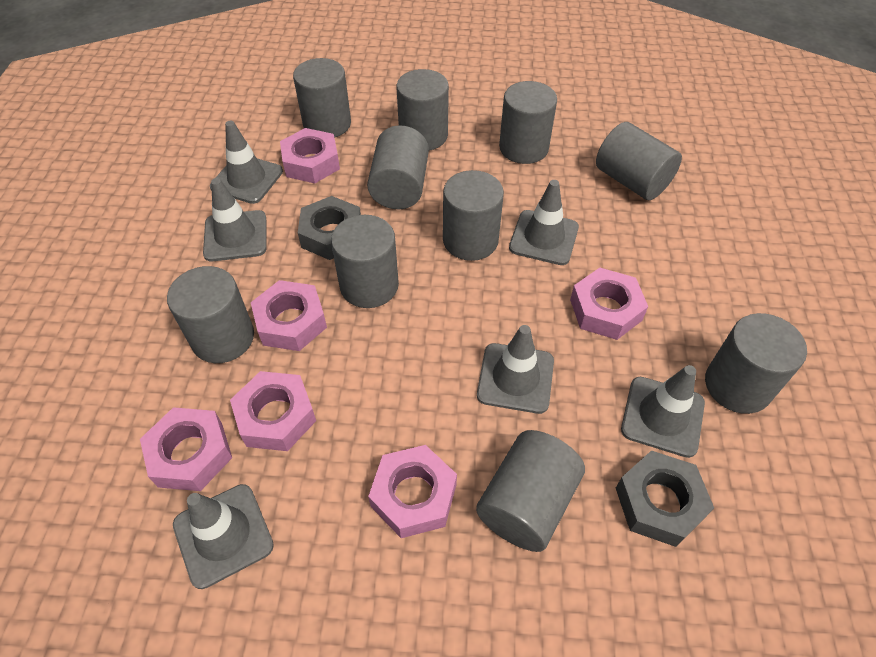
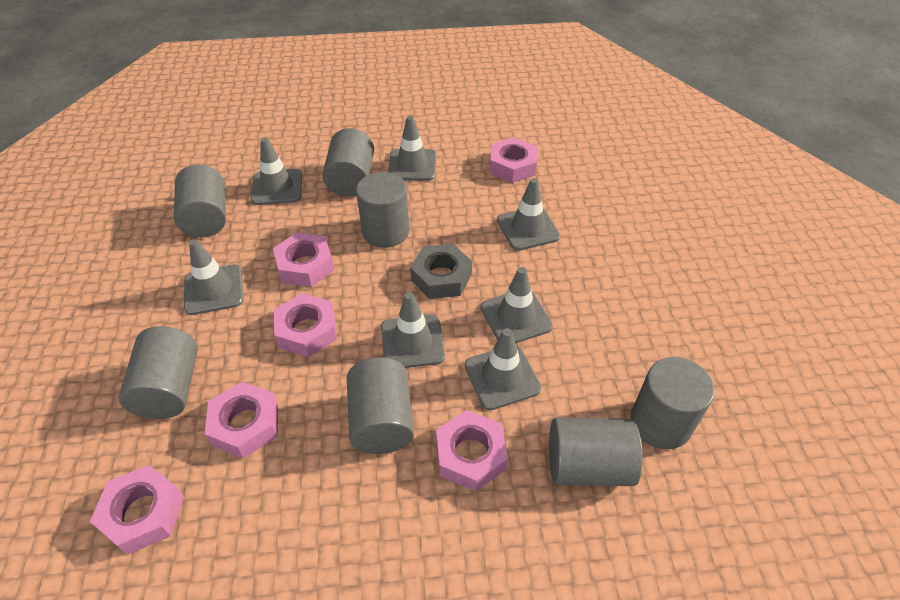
grey cylinder: [167,266,254,363] [293,58,351,138] [331,215,399,308] [367,125,429,209] [396,69,449,150] [443,170,504,261] [476,430,585,552] [499,81,557,164] [596,122,682,200] [705,313,807,414] = 10 -> [118,326,198,419] [174,165,226,237] [322,128,374,197] [347,358,414,454] [356,172,409,248] [549,417,643,486] [631,357,715,449] = 7
grey nut: [298,196,361,260] [616,450,714,547] = 2 -> [410,244,472,299] = 1
grey traffic cone: [173,484,274,589] [203,178,267,261] [210,121,283,204] [477,325,554,414] [509,180,579,265] [621,365,705,458] = 6 -> [184,239,244,315] [251,137,302,205] [381,292,445,368] [388,115,436,181] [465,328,541,410] [481,267,553,343] [497,178,560,251] = 7

